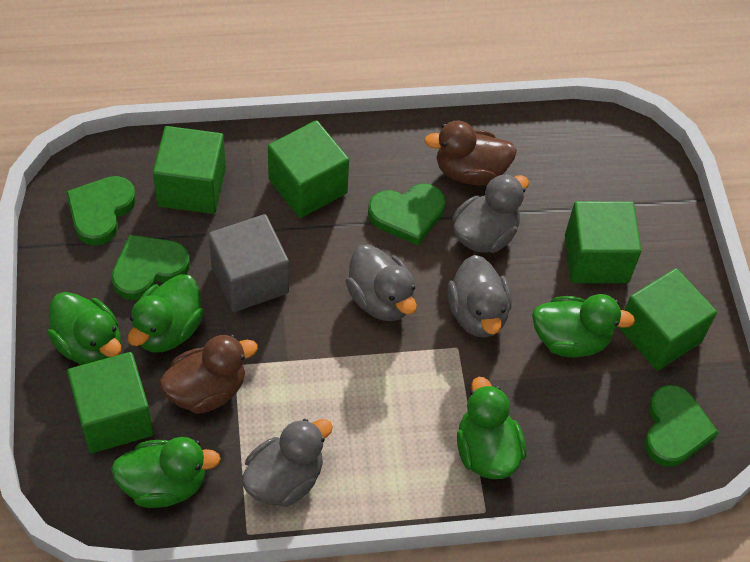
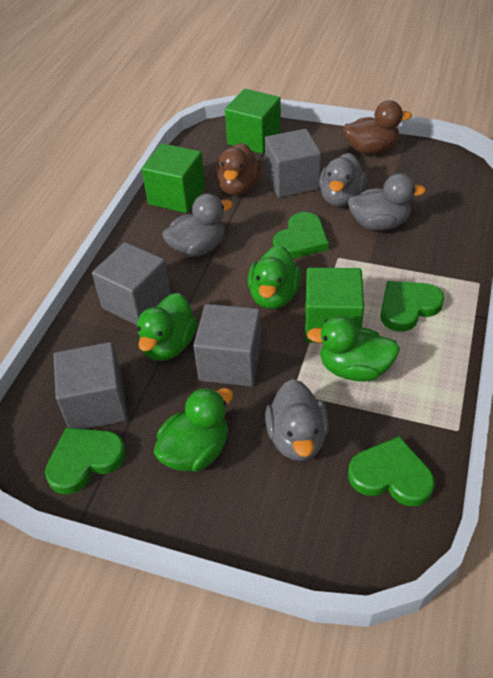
green cube: [67,352,154,453] [153,126,226,214] [268,120,349,218] [565,201,642,283] [619,268,717,371] = 5 -> [142,143,205,213] [225,89,281,154] [305,268,364,343] = 3
green duck: [47,292,121,365] [111,437,221,508] [128,274,204,353] [457,377,526,479] [532,294,635,357] = 5 -> [137,293,197,361] [154,387,233,472] [248,245,301,309] [307,316,400,382] = 4
grey cube: [208,214,289,312] = 1 -> [53,342,128,429] [92,242,171,325] [193,304,262,386] [265,129,321,198] = 4

